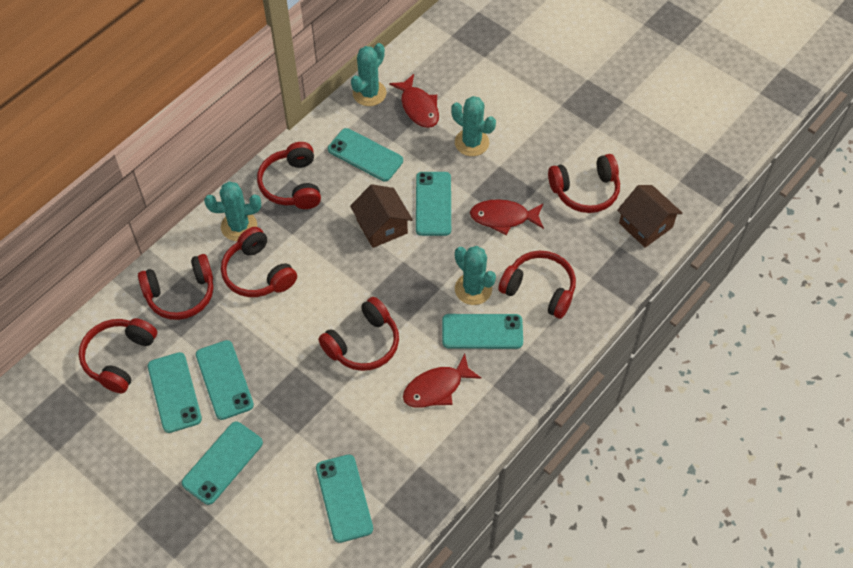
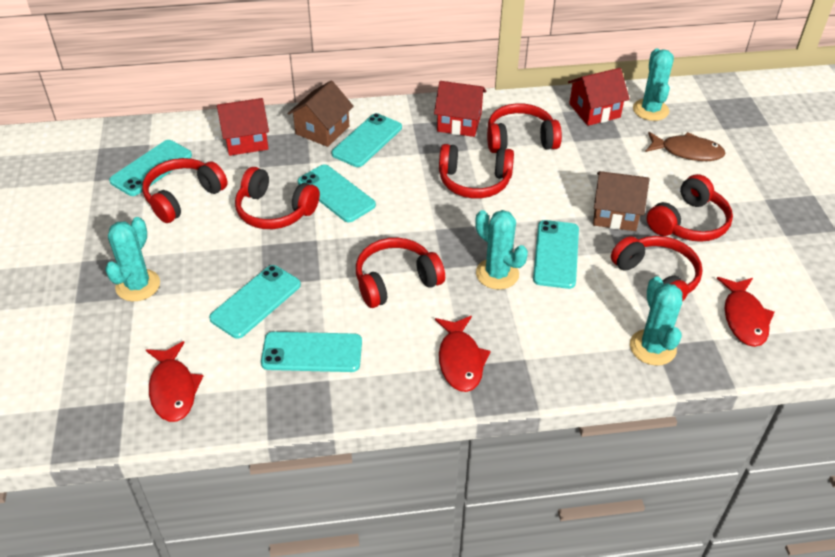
brown fish: none = 0 -> [645,132,726,161] = 1
red house: none = 0 -> [217,98,269,156] [434,81,486,137] [568,68,630,126] = 3
turquoise phone: [148,352,202,433] [182,422,263,505] [196,340,254,420] [316,454,373,543] [328,128,403,181] [416,172,451,236] [442,314,523,349] = 7 -> [109,140,192,196] [209,265,301,339] [261,332,362,372] [298,164,376,222] [331,113,402,167] [533,220,579,289] = 6

